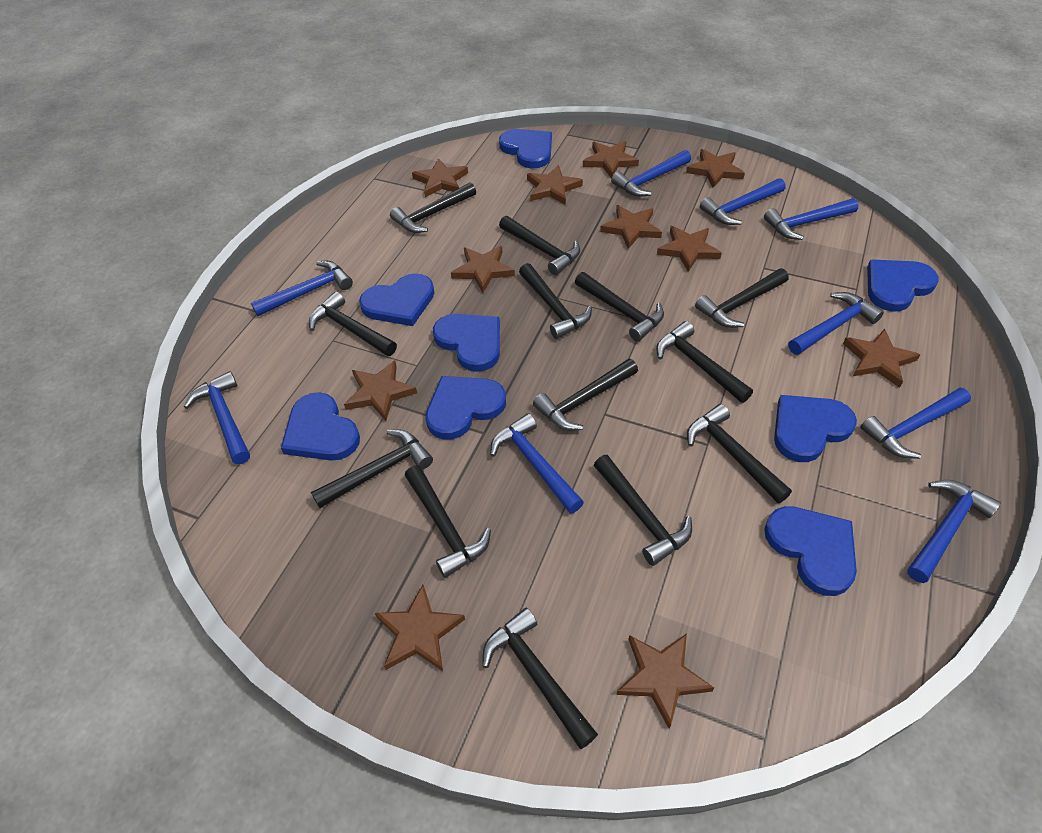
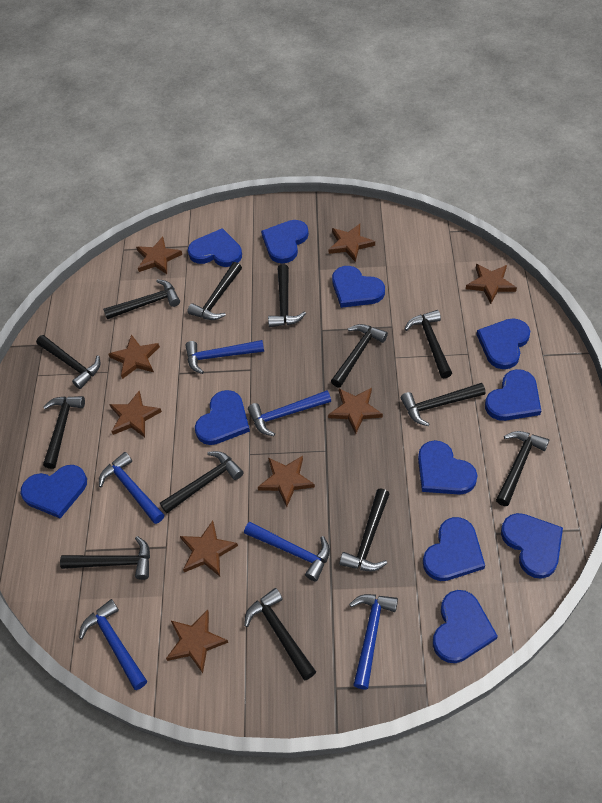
blue hammer: [184,371,250,464] [251,261,353,316] [490,413,584,514] [611,150,691,197] [700,178,785,225] [764,198,859,240] [788,292,884,355] [861,388,971,459] [907,480,1001,583] = 9 -> [79,599,147,690] [99,452,164,524] [185,340,264,374] [244,522,330,581] [248,390,331,436] [349,594,398,689] = 6
blue heart: [281,392,360,461] [359,273,435,326] [426,376,506,440] [433,314,500,372] [499,129,552,169] [764,506,857,596] [774,395,857,462] [867,260,939,311] = 8 -> [20,465,87,519] [188,228,242,267] [195,390,250,445] [261,220,309,264] [332,266,385,308] [418,440,478,495] [423,517,485,581] [433,590,498,663] [476,318,530,369] [485,369,541,421] [501,513,563,579] = 11
brown star: [344,360,417,421] [375,585,465,671] [412,158,468,197] [451,246,515,293] [527,165,583,205] [583,141,639,178] [600,205,662,249] [616,633,714,729] [657,226,722,272] [686,149,745,188] [843,329,920,388] = 11 -> [109,334,160,379] [109,391,162,437] [136,237,182,274] [166,609,228,673] [180,521,238,576] [258,456,315,507] [328,388,383,434] [329,224,375,262] [466,264,517,304] = 9

